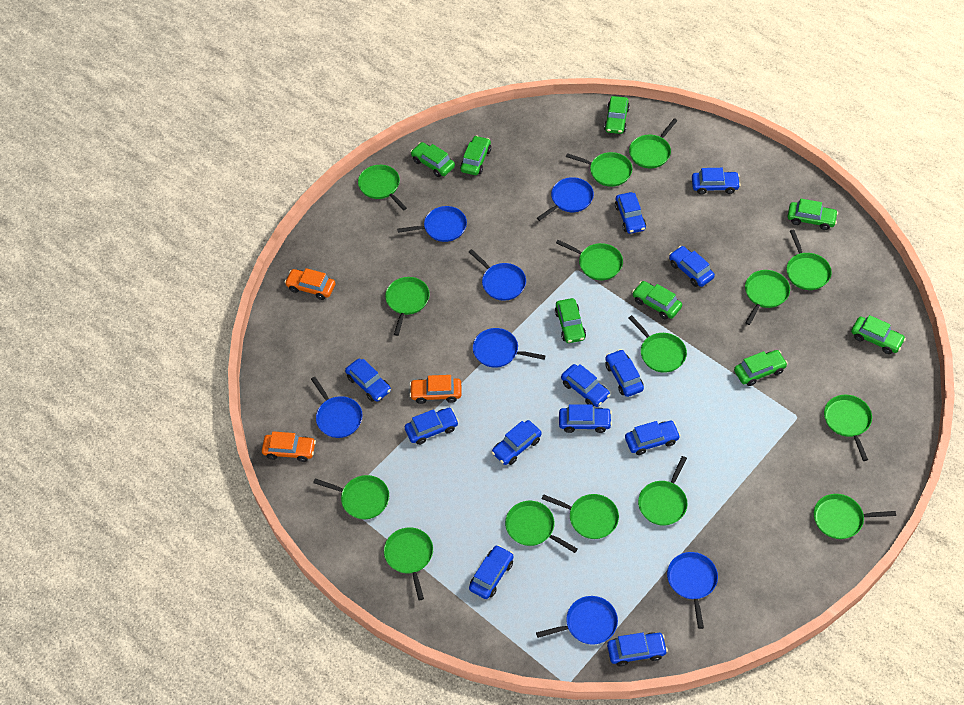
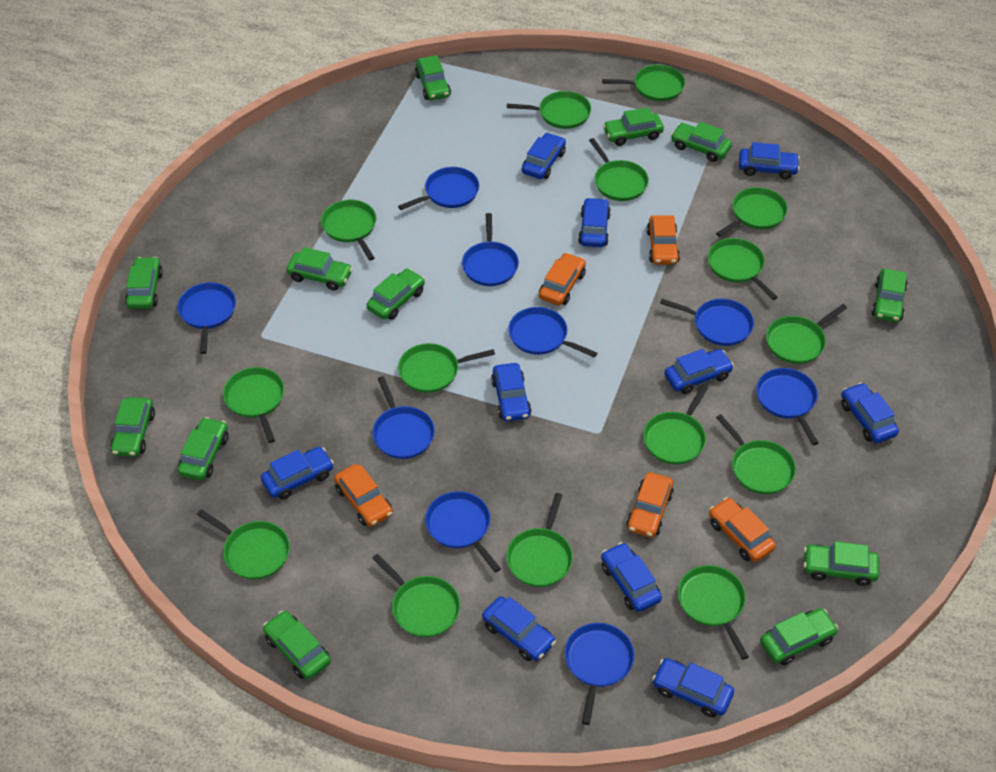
blue car: [345,359,391,402] [405,408,459,445] [469,545,514,599] [491,420,542,465] [559,404,612,433] [561,364,610,407] [605,349,644,397] [607,632,668,666] [615,192,646,234] [625,421,681,455] [669,246,715,287] [692,168,741,195] = 12 -> [261,447,334,500] [482,596,556,661] [491,363,531,421] [522,132,566,179] [578,197,611,247] [601,542,662,612] [652,658,734,718] [665,349,734,394] [739,142,800,179] [841,382,899,443] = 10
blue pan: [311,377,363,438] [397,206,467,242] [469,249,526,301] [473,328,546,368] [536,596,618,645] [537,177,594,221] [667,552,718,629] = 7 -> [177,282,236,354] [372,376,435,459] [398,167,479,210] [425,491,501,573] [462,213,519,286] [508,307,597,358] [565,623,634,725] [660,299,754,346] [756,368,818,445] = 9
green car: [411,142,455,177] [460,135,491,175] [555,298,586,343] [604,96,630,134] [632,281,682,320] [734,350,788,386] [788,199,838,230] [851,315,906,354] = 8 -> [110,397,155,457] [125,257,163,309] [178,417,228,480] [263,611,331,679] [286,247,353,291] [367,268,425,320] [415,55,451,100] [603,107,664,146] [671,122,732,162] [760,608,838,665] [804,541,879,586] [871,268,908,322] = 12
orange car: [262,431,316,462] [285,268,335,300] [410,375,461,404] = 3 -> [334,464,393,527] [539,253,586,306] [626,472,674,538] [646,215,680,265] [709,497,776,562] = 5

